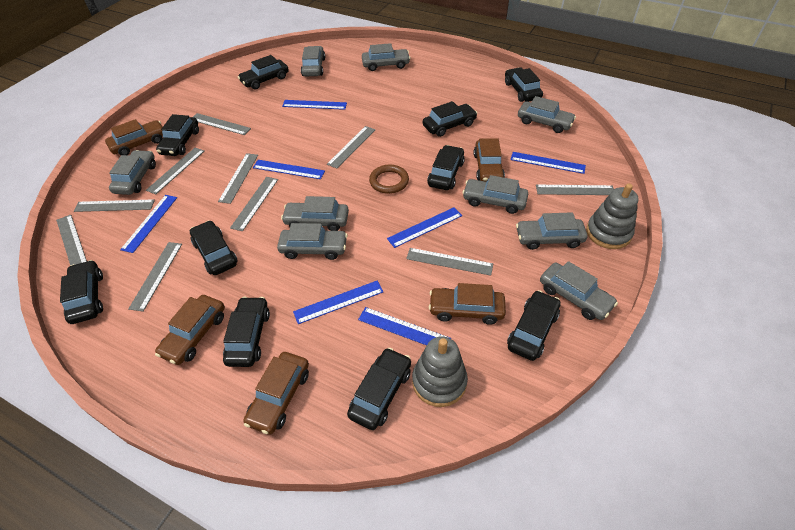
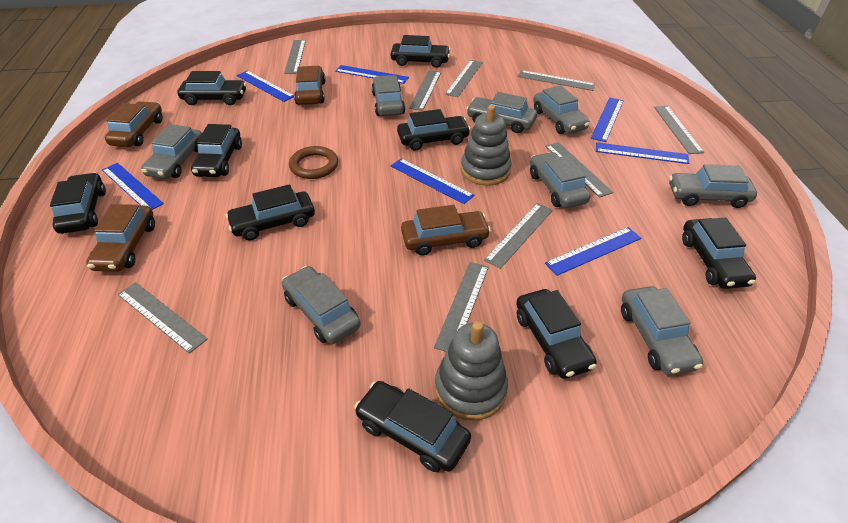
black car: [60,260,103,324] [156,114,199,156] [190,220,238,275] [223,296,270,367] [238,55,289,89] [347,348,411,430] [423,101,477,137] [427,145,465,190] [505,67,543,102] [507,290,561,361] = 10 -> [50,173,106,234] [178,71,247,105] [191,124,242,177] [226,184,315,240] [354,381,471,472] [391,35,451,68] [397,109,471,150] [516,289,597,379] [682,218,756,289] = 9
brown car: [105,119,163,155] [155,295,225,365] [243,352,309,435] [429,283,506,325] [473,138,505,182] = 5 -> [86,204,155,272] [105,101,162,147] [294,66,326,105] [401,205,491,255] = 4
grey car: [109,150,156,195] [277,223,348,260] [281,196,349,231] [301,46,325,76] [362,43,411,71] [462,175,528,214] [516,212,587,250] [518,96,576,133] [540,261,618,320] = 9 -> [141,124,202,179] [282,266,361,344] [372,75,405,116] [466,92,537,133] [530,152,591,208] [533,85,590,134] [621,286,703,375] [669,164,757,208] = 8
grey ruler: [56,215,87,265] [74,199,155,212] [129,242,182,312] [146,148,205,194] [193,113,251,135] [218,153,258,204] [230,177,278,231] [327,126,375,169] [406,248,493,276] [536,185,614,195] = 10 -> [118,282,208,354] [284,40,306,74] [409,70,441,111] [434,262,489,352] [445,60,483,97] [484,203,553,269] [518,70,595,91] [545,142,613,198] [654,106,704,154] = 9

